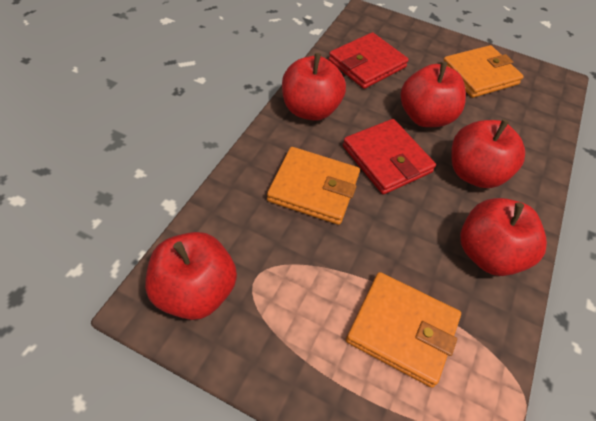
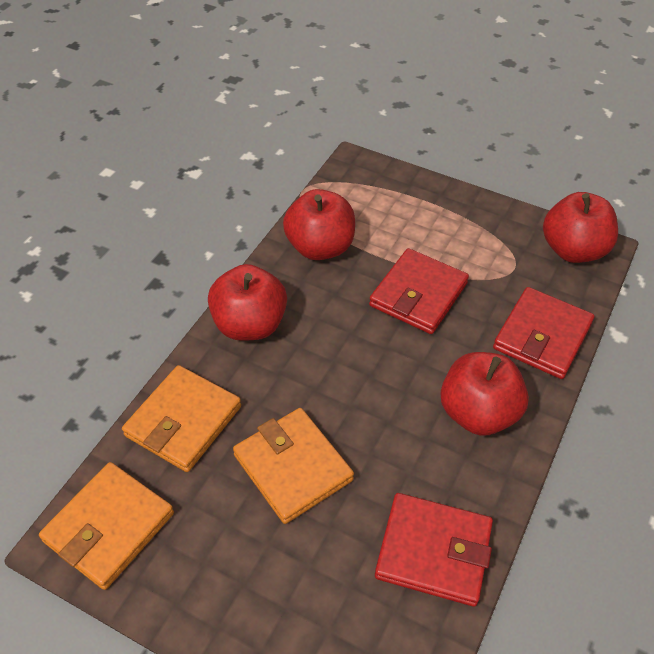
red apple: [145,232,237,320] [282,53,346,121] [401,61,466,127] [451,119,525,188] [460,198,547,276] = 5 -> [208,264,287,341] [283,189,355,260] [441,352,529,436] [543,192,618,263] = 4
red wallet: [329,32,409,89] [343,119,436,195] = 2 -> [369,248,469,334] [375,493,493,607] [493,287,594,379] = 3

